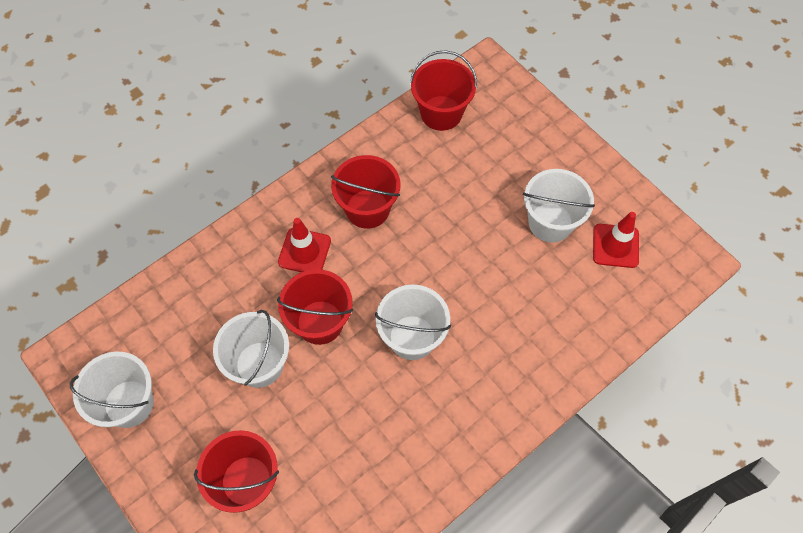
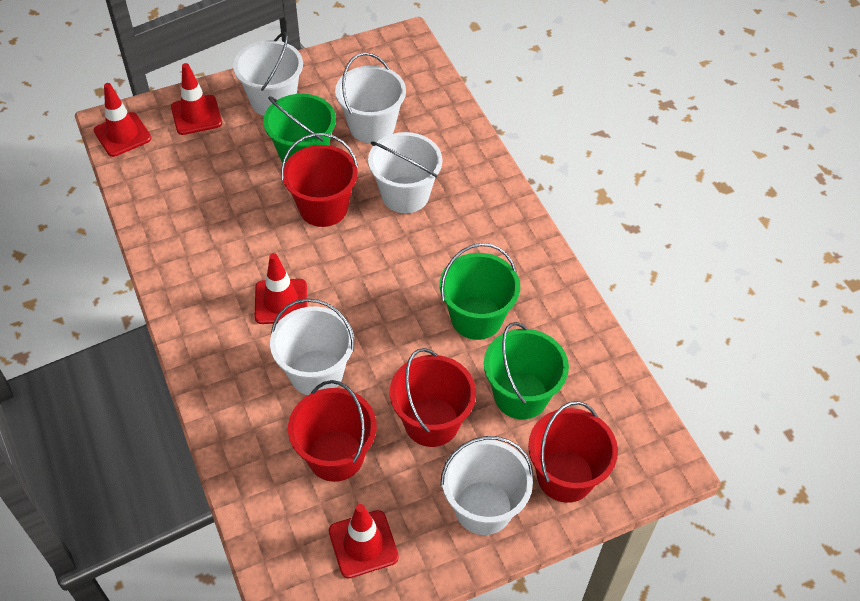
green bucket: none = 0 -> [263,94,336,163] [440,243,520,340] [484,322,569,419] = 3
red traffic cone: [278,218,331,272] [593,212,639,268] = 2 -> [94,83,152,157] [171,63,222,135] [255,253,307,324] [329,504,399,578] = 4
white bucket: [70,352,154,428] [213,310,289,388] [375,284,451,360] [523,169,595,243] = 4 -> [233,32,303,116] [270,298,354,395] [335,52,406,143] [368,132,442,213] [440,436,534,535] = 5

